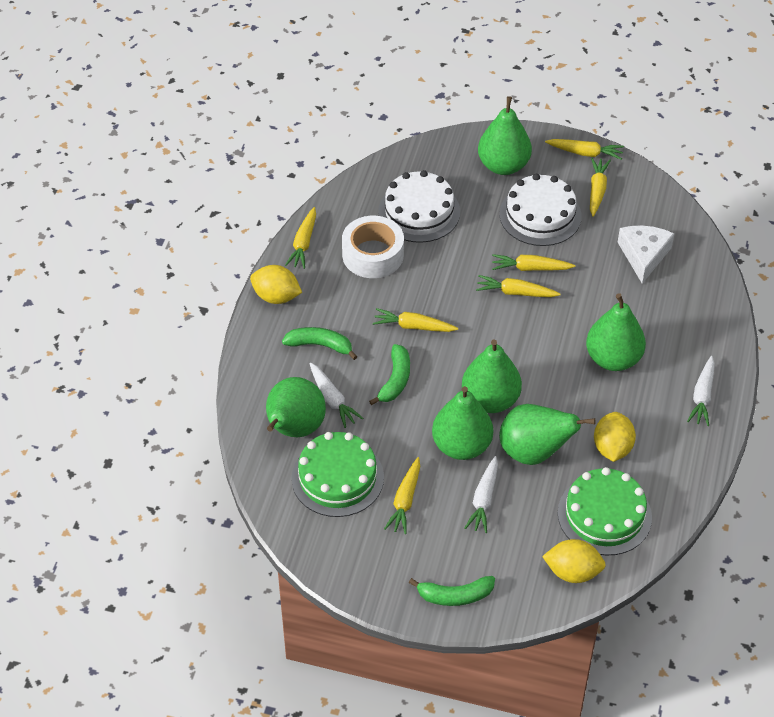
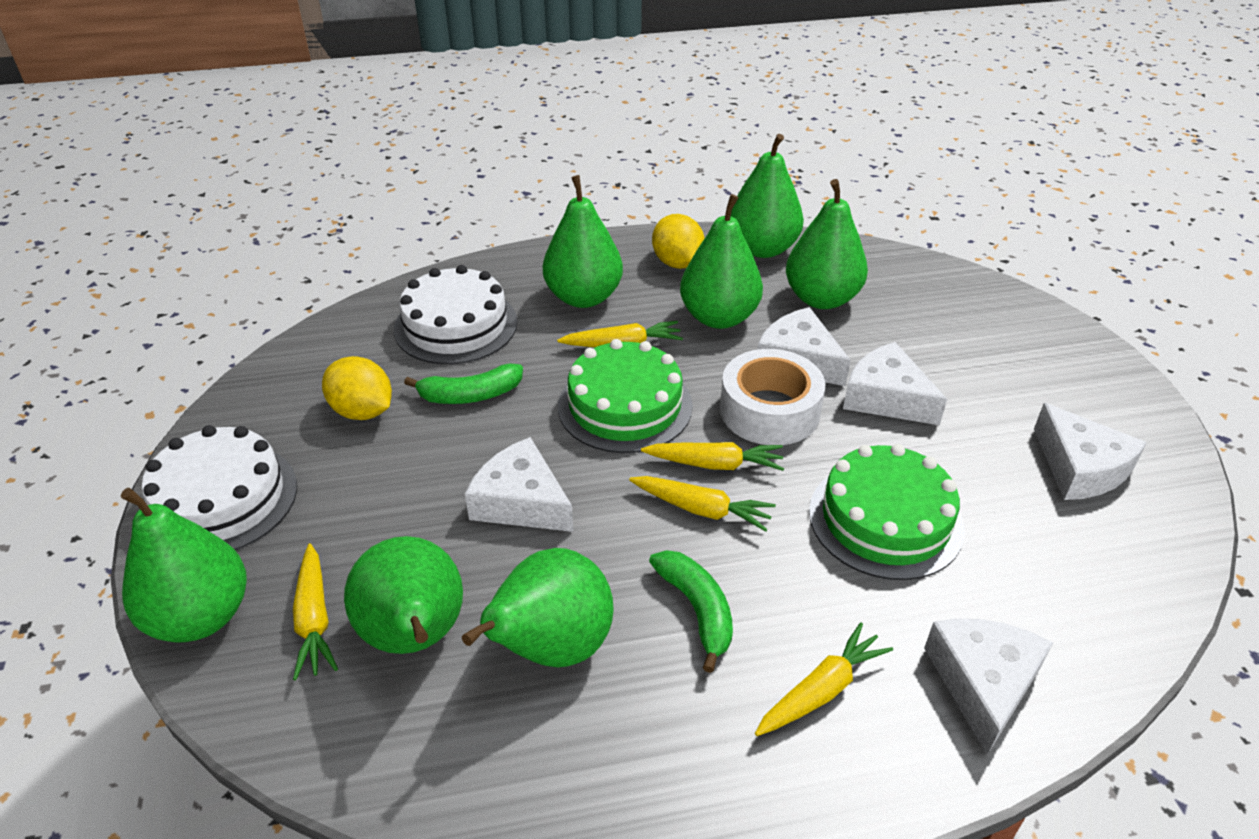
green banana: [282,327,357,360] [369,344,410,405] [409,576,495,606] = 3 -> [404,363,523,404] [649,550,733,673] = 2
green pear: [266,377,326,437] [432,386,493,460] [462,340,522,413] [478,96,532,175] [499,404,596,465] [586,293,646,371] = 6 -> [121,488,247,642] [344,536,463,654] [462,548,614,667] [543,175,623,308] [680,194,763,329] [731,134,804,258] [786,179,868,309] = 7
white carrot: [309,362,363,428] [465,456,498,533] [687,356,715,426] = 3 -> none = 0
white cheese: [618,225,674,284] = 1 -> [465,437,574,532] [757,307,851,386] [843,342,947,425] [924,619,1053,755] [1034,403,1147,500] = 5
yellow carrot: [285,207,316,269] [373,308,458,332] [384,457,420,534] [476,275,561,297] [492,254,575,271] [545,139,624,160] [590,158,611,217] = 7 -> [293,544,338,680] [557,321,683,347] [629,476,776,532] [641,442,784,471] [755,623,893,736] = 5
yellow lemon: [250,265,302,304] [542,539,606,583] [594,412,636,462] = 3 -> [322,356,392,420] [652,214,705,269] = 2

